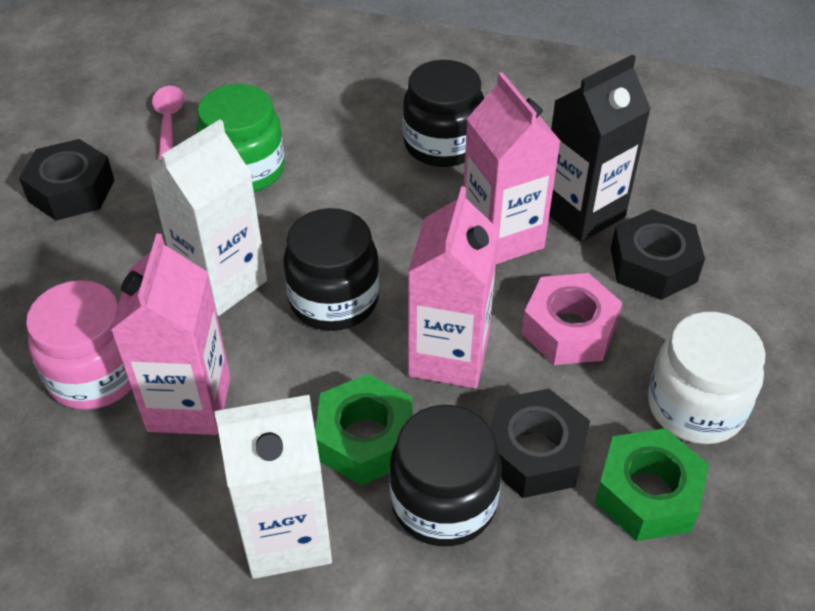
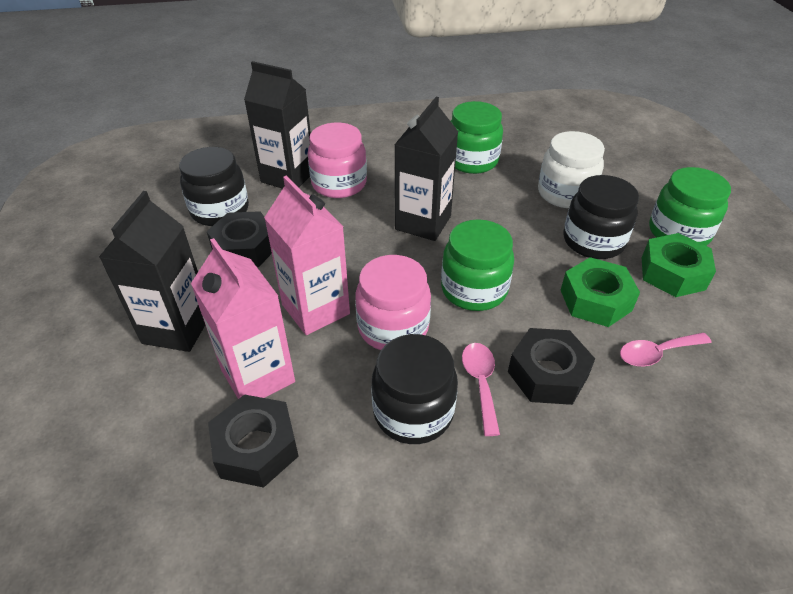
black carton: [549,54,651,242] = 1 -> [99,191,205,352] [244,61,311,189] [394,97,458,241] = 3
green jar: [196,84,285,192] = 1 -> [441,219,514,311] [451,101,503,174] [649,167,731,246] = 3
pink carton: [110,234,230,435] [408,186,499,388] [463,72,560,264] = 3 -> [191,238,295,399] [264,175,350,335] = 2
pink jar: [26,280,131,410] = 1 -> [308,123,367,198] [356,255,431,350] = 2
pink nut: [522,273,623,365] = 1 -> none = 0
pink spoon: [152,86,185,160] = 1 -> [462,343,500,436] [620,333,712,366] = 2
white carton: [149,120,267,316] [214,395,332,579] = 2 -> none = 0

